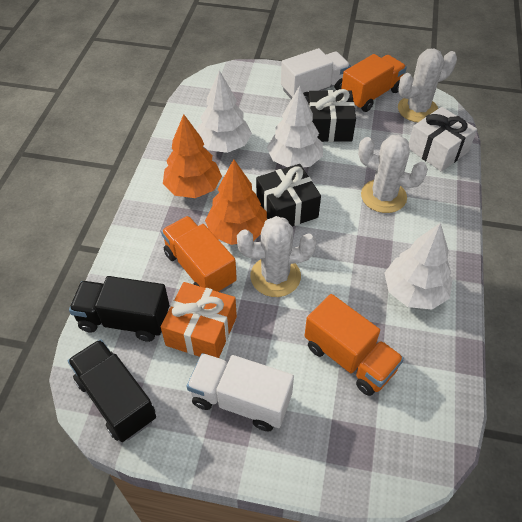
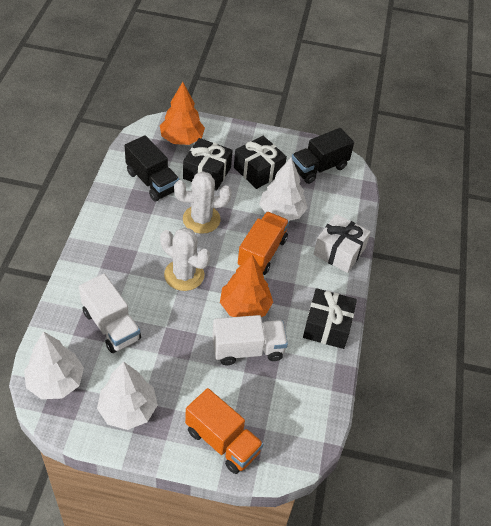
black gift: [256,164,321,226] [308,89,356,142] = 2 -> [183,138,233,191] [234,136,287,189] [303,288,357,349] = 3
orange gift: [161,282,237,358] = 1 -> none = 0
orange truck: [161,216,237,293] [305,294,404,396] [341,54,407,112] = 3 -> [185,388,263,474] [238,212,289,275] = 2
white cactus: [237,216,316,297] [358,135,428,213] [398,49,457,122] = 3 -> [160,227,210,291] [174,171,232,234] = 2

